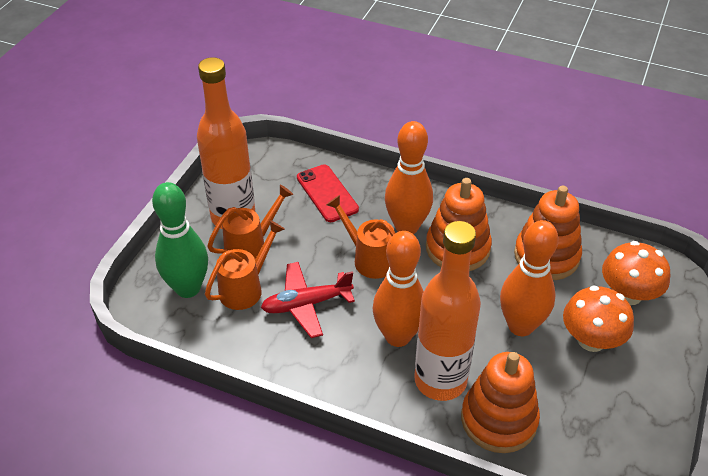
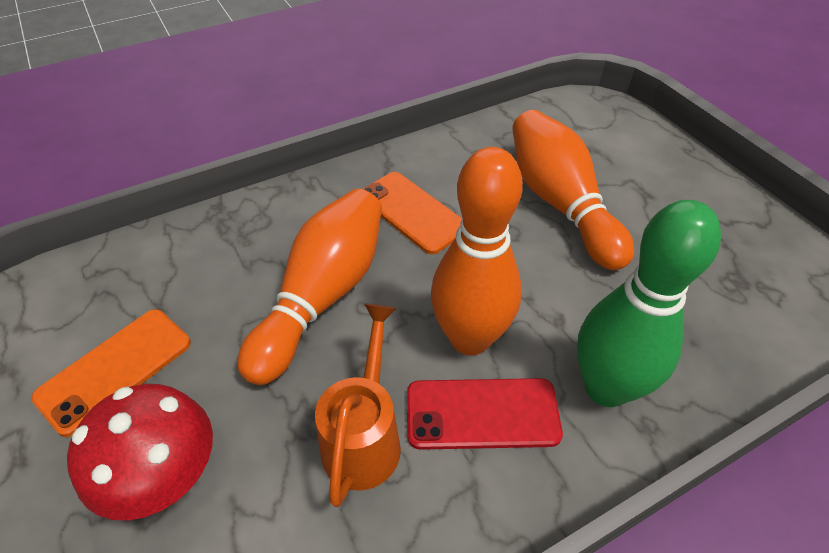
orange bottle: [197,57,255,229] [414,221,481,401] = 2 -> none = 0
orange mushroom: [563,286,634,352] [602,241,670,305] = 2 -> none = 0
orange phone: none = 0 -> [31,309,191,437] [363,172,462,254] = 2
orange stacking toy: [426,178,492,271] [461,352,540,453] [514,186,582,280] = 3 -> none = 0
orange watering can: [205,220,285,310] [207,185,294,259] [326,195,396,279] = 3 -> [315,304,401,507] = 1
red mushroom: none = 0 -> [67,384,213,520] = 1
red plane: [261,262,355,338] = 1 -> none = 0

